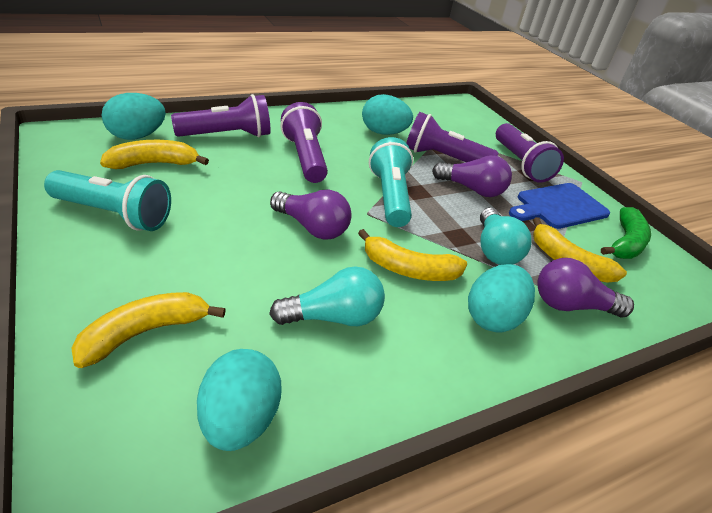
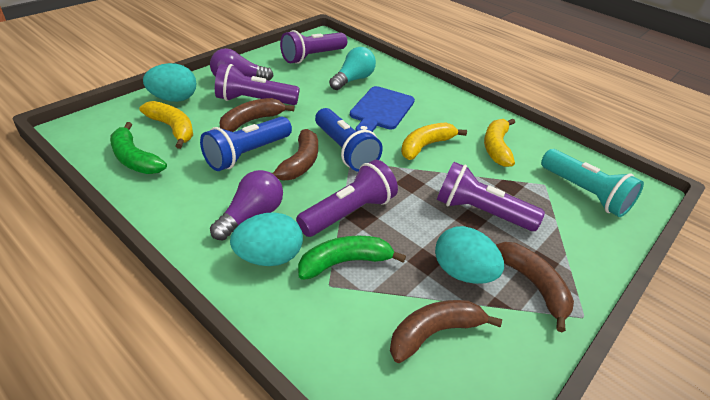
blue flashlight: none = 0 -> [200,117,292,171] [315,108,383,172] = 2
brown banana: none = 0 -> [219,98,294,132] [272,129,318,181] [390,300,502,363] [496,242,574,332] = 4
green banana: [601,207,651,259] = 1 -> [110,122,167,174] [298,236,406,280] = 2
purple light bulb: [270,189,351,240] [432,155,512,197] [537,258,634,317] = 3 -> [210,48,274,81] [210,170,283,241] = 2
turquoise egg: [102,93,166,140] [197,349,282,451] [362,94,413,135] [468,264,535,332] = 4 -> [143,63,196,102] [230,212,303,266] [435,226,504,284] = 3
turquoise flashlight: [44,170,171,231] [369,137,413,227] = 2 -> [541,149,644,217] = 1
turquoise light bulb: [269,266,385,326] [480,208,532,265] = 2 -> [329,47,376,90] = 1
yellow banana: [71,292,226,368] [100,140,209,169] [358,229,467,281] [533,217,627,283] = 4 -> [139,101,193,149] [401,122,467,160] [484,119,515,167] = 3

